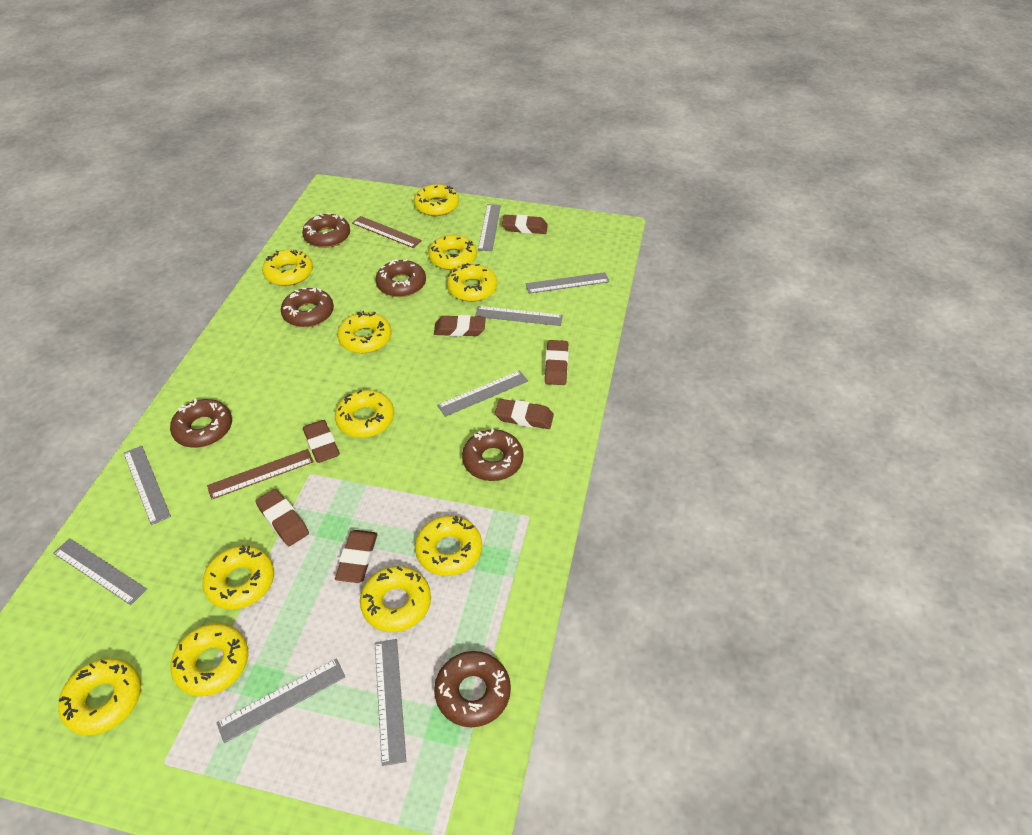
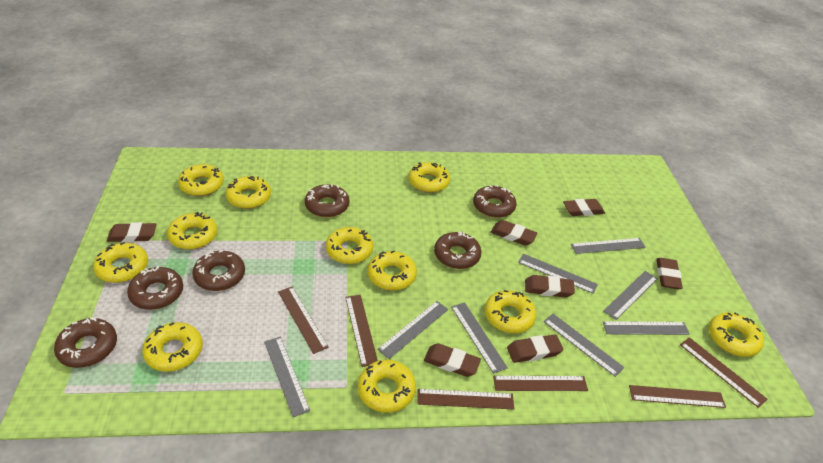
brown ruler: [207,449,314,500] [352,216,422,248] = 2 -> [278,286,329,354] [345,295,378,367] [417,389,514,409] [493,376,588,391] [629,385,726,408] [680,337,767,408] = 6

